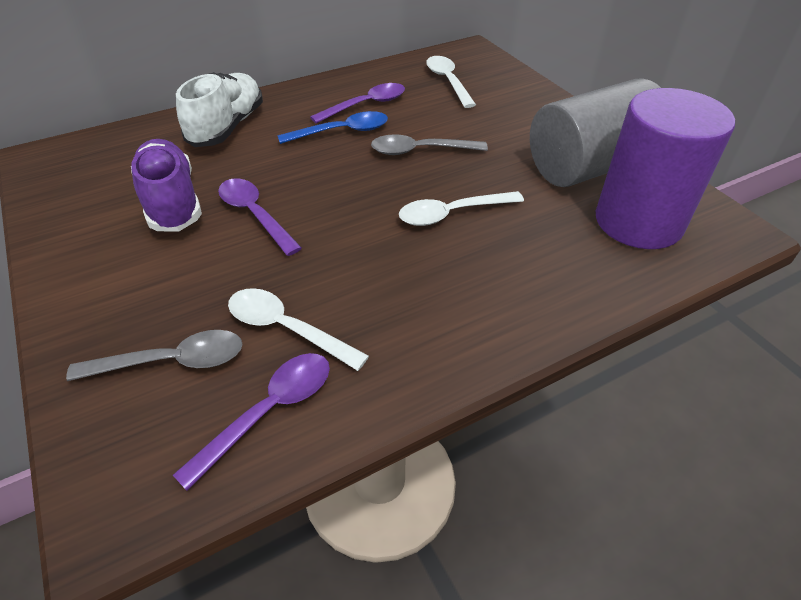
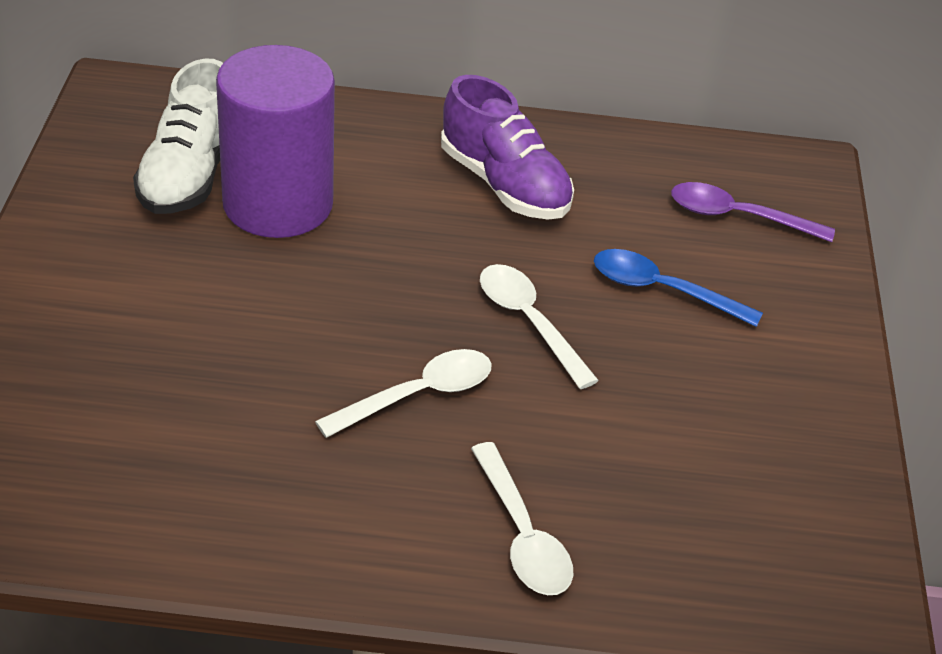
grey cylinder: [530,78,661,187] = 1 -> none = 0
grey spoon: [66,330,242,381] [371,134,488,155] = 2 -> none = 0
purple spoon: [173,353,330,491] [218,178,302,256] [310,83,405,123] = 3 -> [671,182,835,242] = 1

